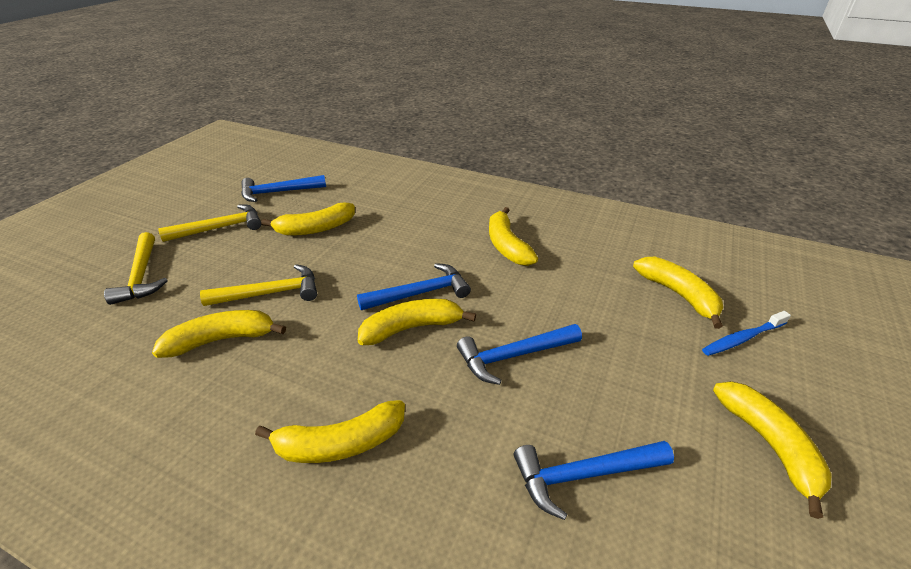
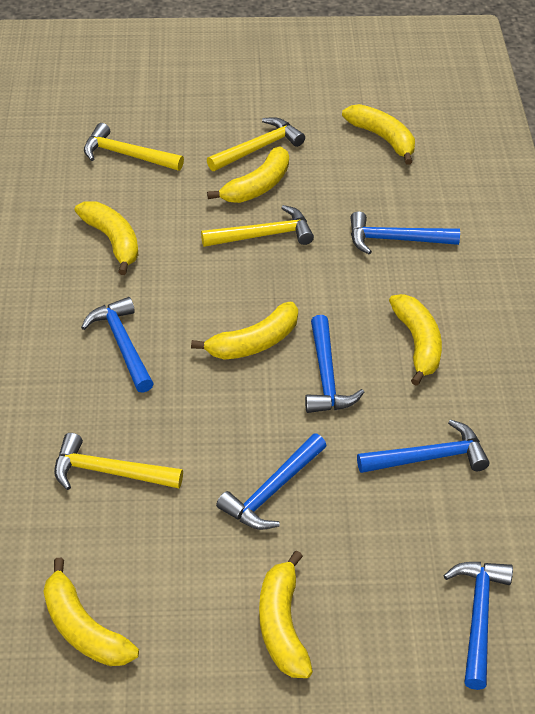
blue hammer: [241,175,326,202] [357,263,471,310] [457,324,582,385] [514,441,674,520] = 4 -> [81,297,154,393] [216,433,327,530] [305,315,364,413] [350,211,460,254] [357,419,489,473] [443,562,513,690] = 6
blue toothbrush: [702,311,791,356] = 1 -> none = 0
yellow hammer: [104,232,168,305] [158,205,261,242] [200,264,317,306] = 3 -> [54,433,183,490] [84,123,184,171] [201,205,314,247] [207,117,305,171] = 4

